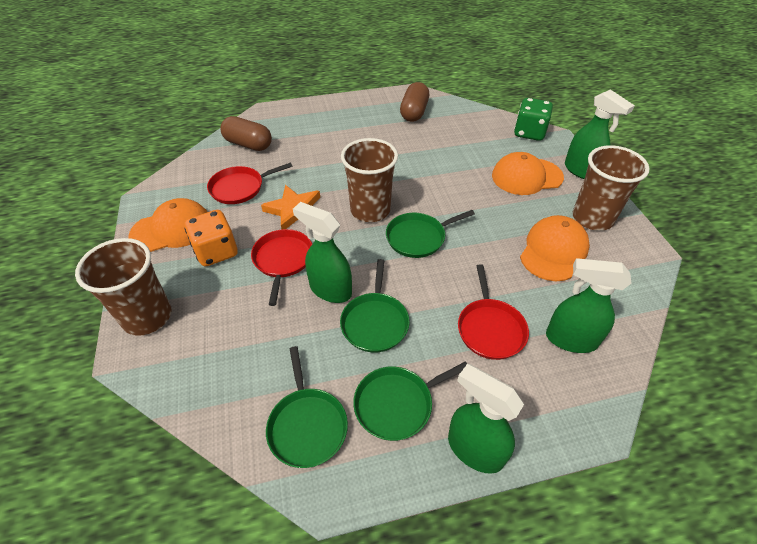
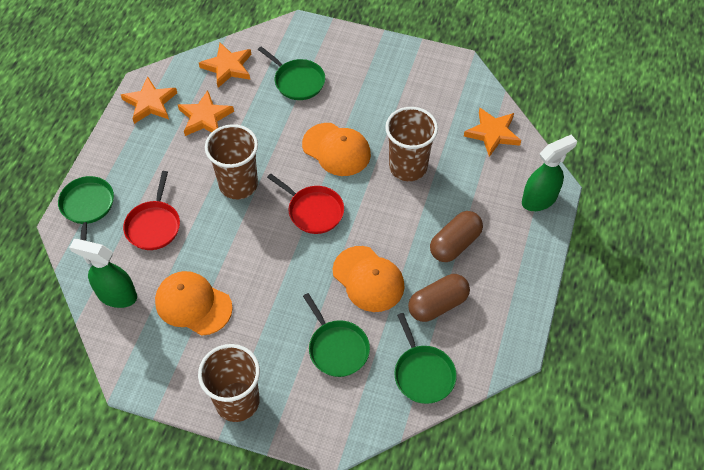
green dice: [514,98,553,141] = 1 -> none = 0
green spray bottle: [293,202,352,303] [448,364,524,474] [546,258,631,353] [565,90,635,179] = 4 -> [69,239,137,308] [522,135,577,211] = 2
orange dice: [184,210,238,266] = 1 -> none = 0
orange star: [261,185,320,229] = 1 -> [121,76,177,124] [178,90,234,136] [199,43,251,88] [464,108,521,157] = 4
red pan: [207,162,292,204] [251,229,312,306] [458,264,529,360] = 3 -> [123,171,180,250] [267,173,344,234] = 2

